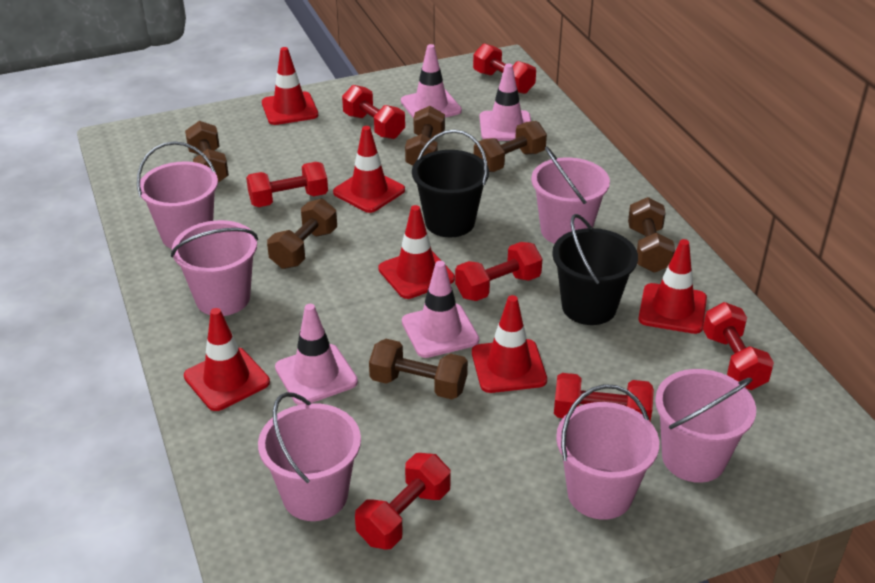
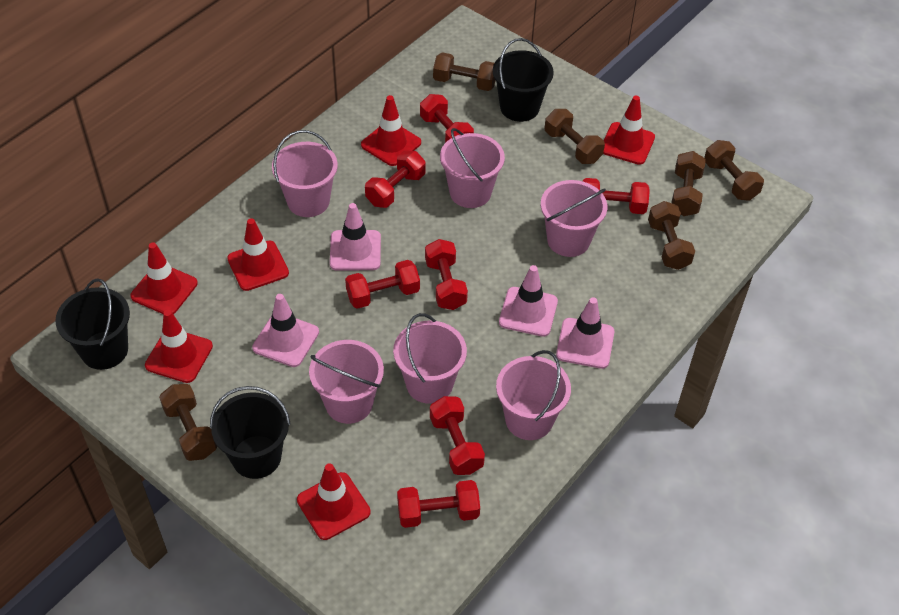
black bucket: [412,130,489,237] [552,214,638,325] = 2 -> [55,278,130,370] [210,386,291,479] [493,38,554,122] = 3

